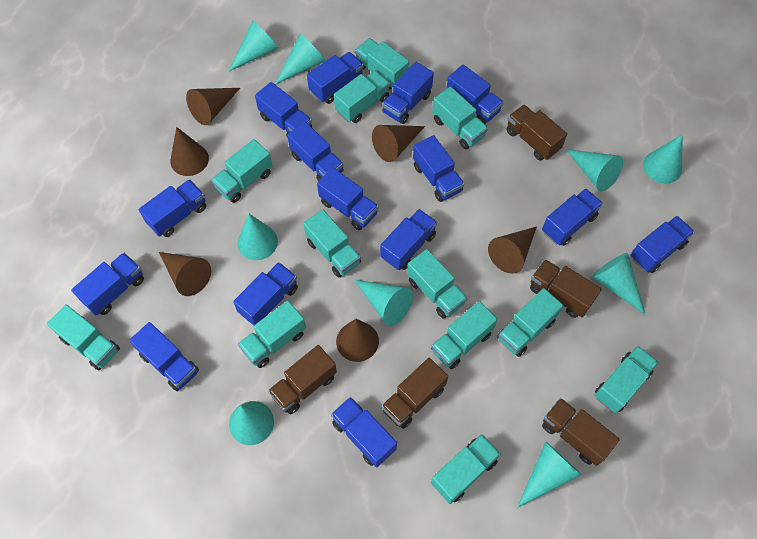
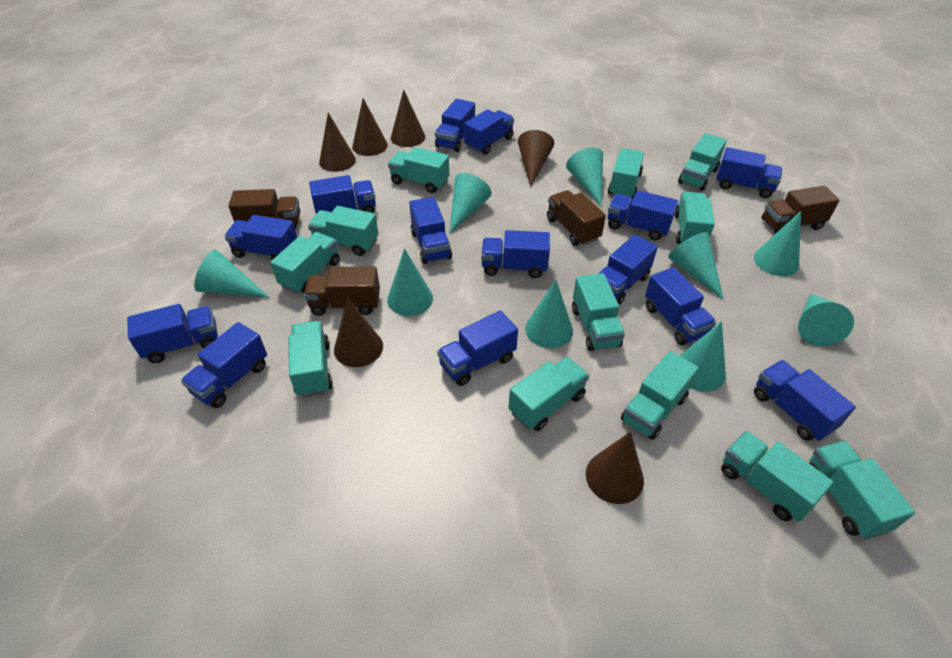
blue truck: [71,253,144,316] [129,322,199,391] [139,179,206,237] [233,262,298,325] [255,82,312,138] [287,122,344,181] [307,52,364,104] [317,168,378,230] [331,397,397,468] [380,209,437,270] [382,62,434,124] [413,135,464,202] [446,65,504,124] [542,188,603,246] [631,216,694,273] = 15 -> [127,304,218,363] [181,322,267,408] [224,215,297,260] [309,175,376,214] [409,197,452,264] [435,99,475,152] [437,310,518,386] [464,109,514,155] [481,230,550,278] [598,234,658,305] [607,190,678,240] [645,267,716,345] [716,147,782,198] [754,360,856,441] = 14
brown truck: [268,345,337,415] [381,358,448,429] [506,105,567,160] [530,259,602,318] [542,398,620,466] = 5 -> [228,189,300,230] [304,267,380,316] [547,190,606,246] [762,186,840,234] = 4

